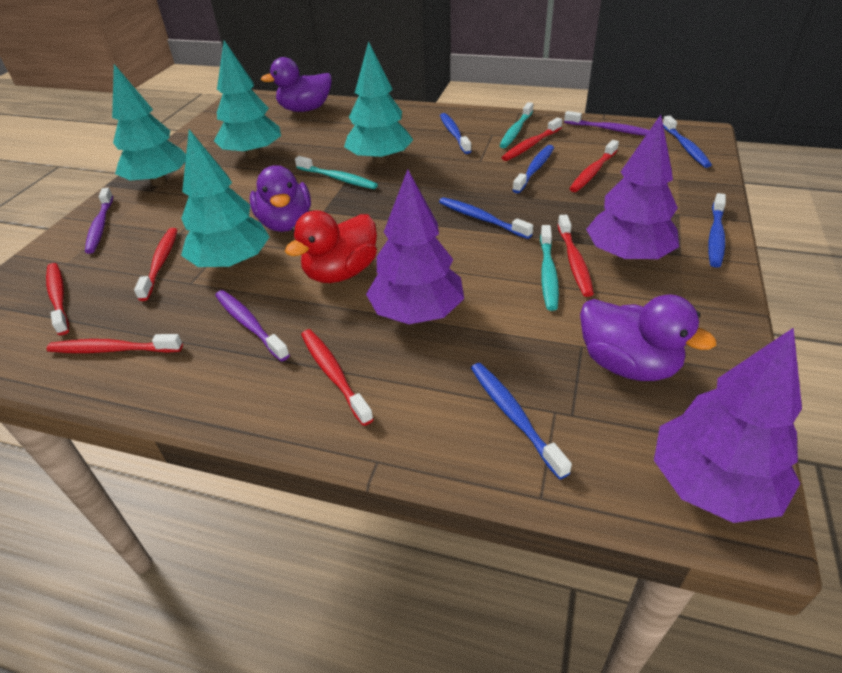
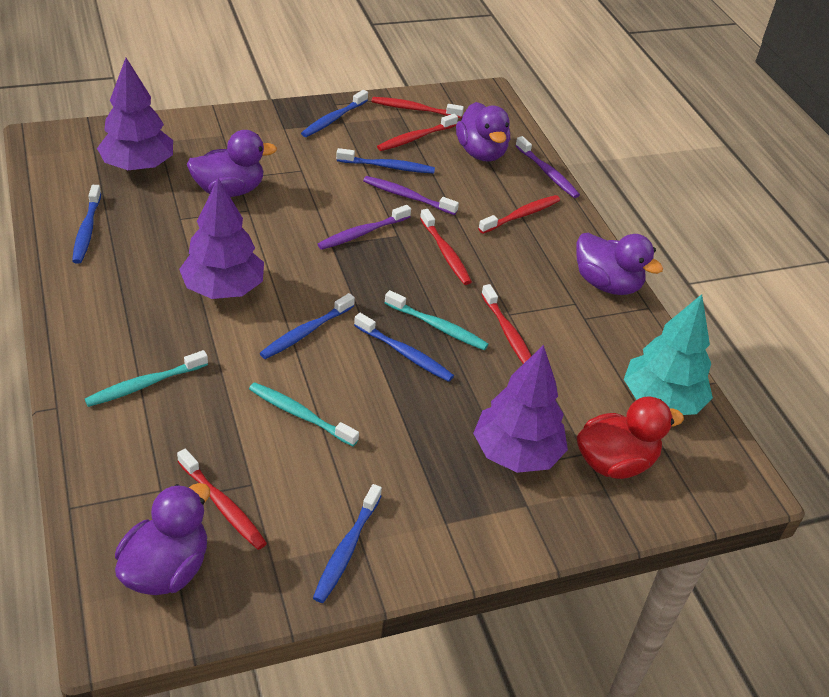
purple duck: [250,165,311,232] [261,57,332,112] [580,294,716,381] = 3 -> [115,483,210,595] [187,130,277,197] [456,102,510,162] [576,232,663,295] = 4
red toothbrush: [46,263,69,335] [47,334,183,353] [134,228,177,301] [301,329,374,426] [501,118,562,161] [557,215,594,297] [569,140,619,192] = 7 -> [177,449,267,550] [371,97,464,118] [377,114,458,151] [420,209,472,285] [478,195,560,234] [481,284,531,364] = 6
turquoise tree: [112,64,186,186] [181,129,270,269] [214,40,281,158] [344,41,413,164] = 4 -> [624,294,713,415] = 1

